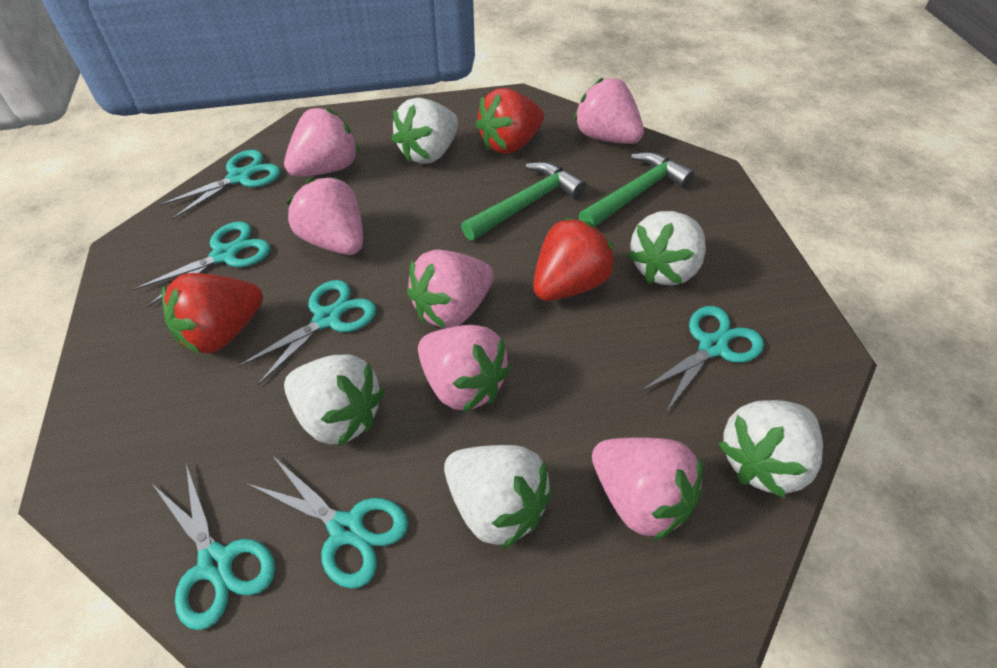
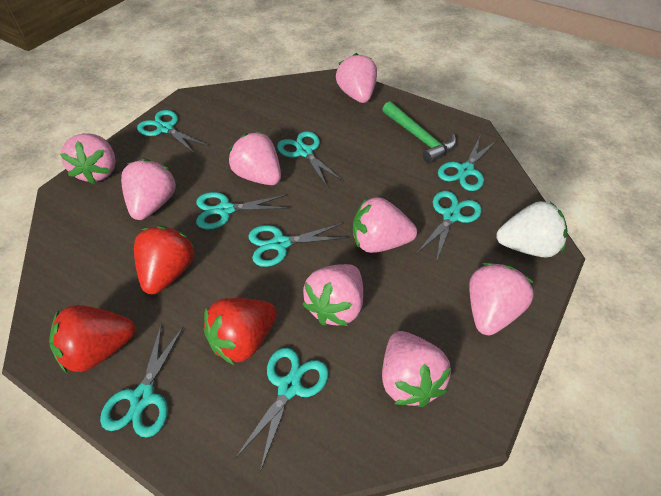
green hammer: [461,162,586,241] [578,152,694,227] = 2 -> [382,101,457,164] = 1
pink strawberry: [284,108,359,177] [286,177,363,255] [407,250,494,328] [418,325,511,412] [574,78,644,144] [592,437,703,541] = 6 -> [60,133,116,184] [121,158,176,220] [229,132,281,185] [302,264,363,326] [336,53,377,103] [353,197,417,253] [382,331,451,407] [469,263,534,335] = 8
turquoise scissors: [133,221,270,307] [152,463,276,630] [159,150,281,220] [238,280,376,385] [248,455,408,589] [640,306,764,414] = 6 -> [100,323,184,438] [137,110,209,154] [196,192,289,229] [235,348,329,471] [248,223,347,267] [277,131,343,187] [416,191,482,262] [438,136,497,191] = 8
white strawberry: [284,355,384,446] [392,98,458,164] [444,445,552,550] [628,211,706,285] [719,400,823,498] = 5 -> [496,201,567,258] = 1

